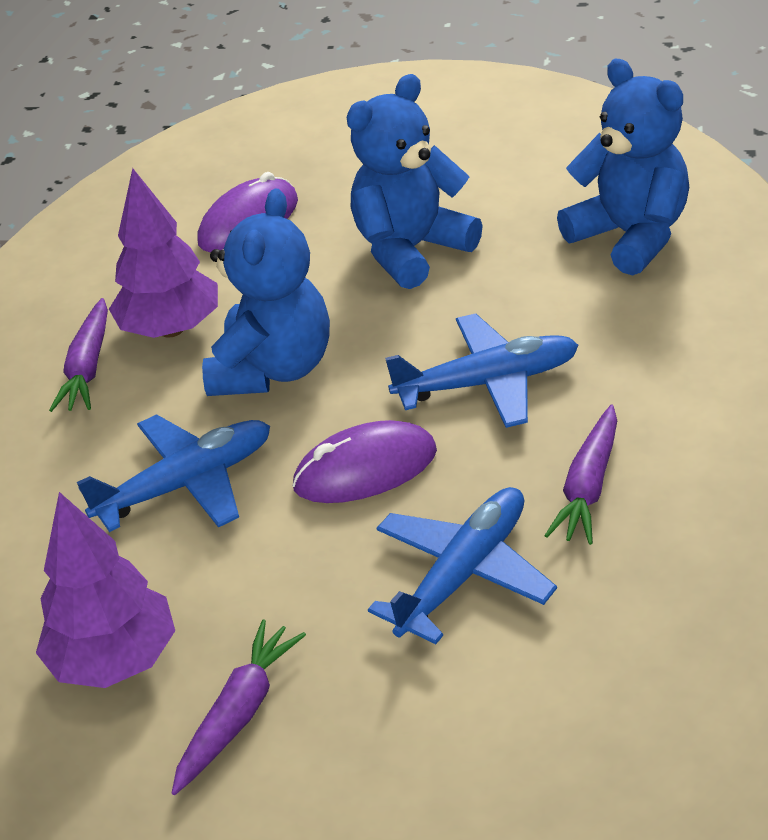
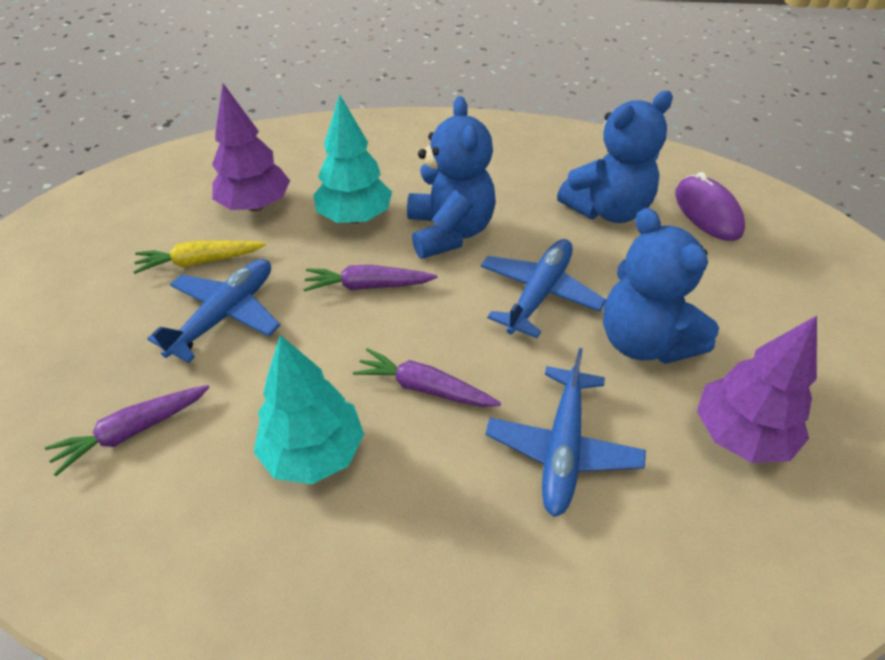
purple mouse: [197,172,298,252] [292,420,437,503] = 2 -> [675,172,745,241] = 1
turquoise tree: none = 0 -> [254,335,364,484] [313,94,392,223] = 2
yellow carrot: none = 0 -> [133,240,266,274] = 1

